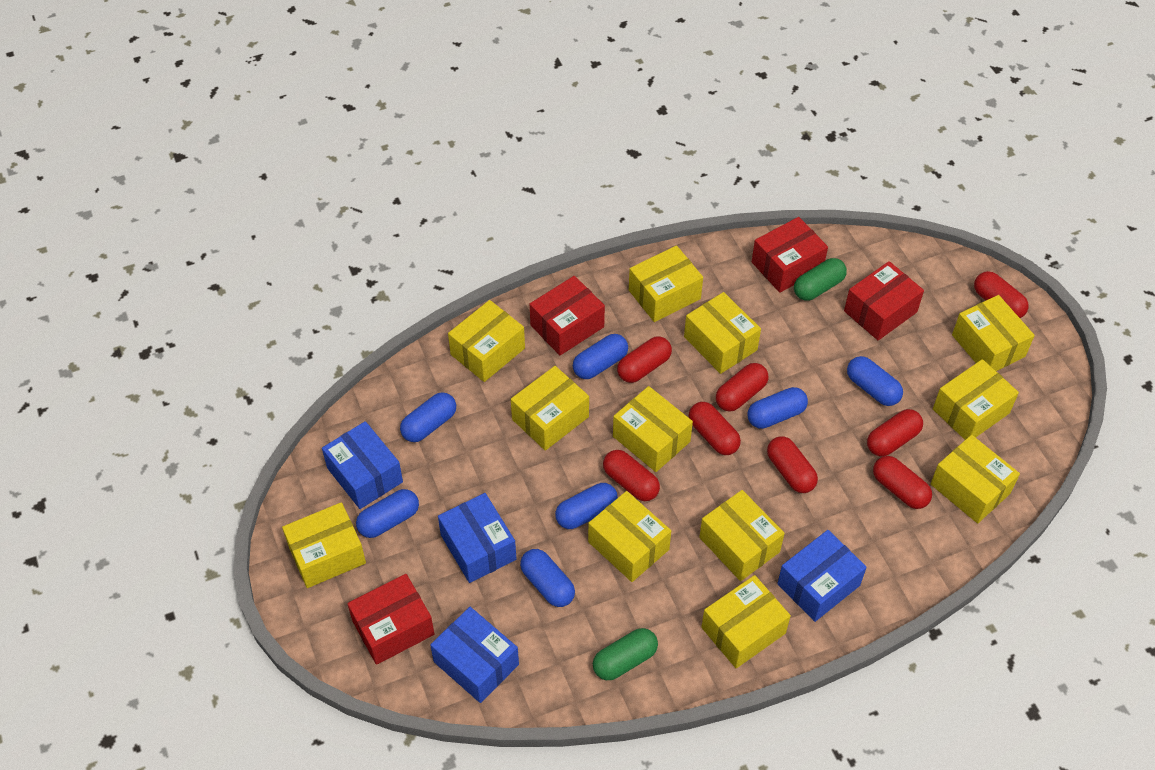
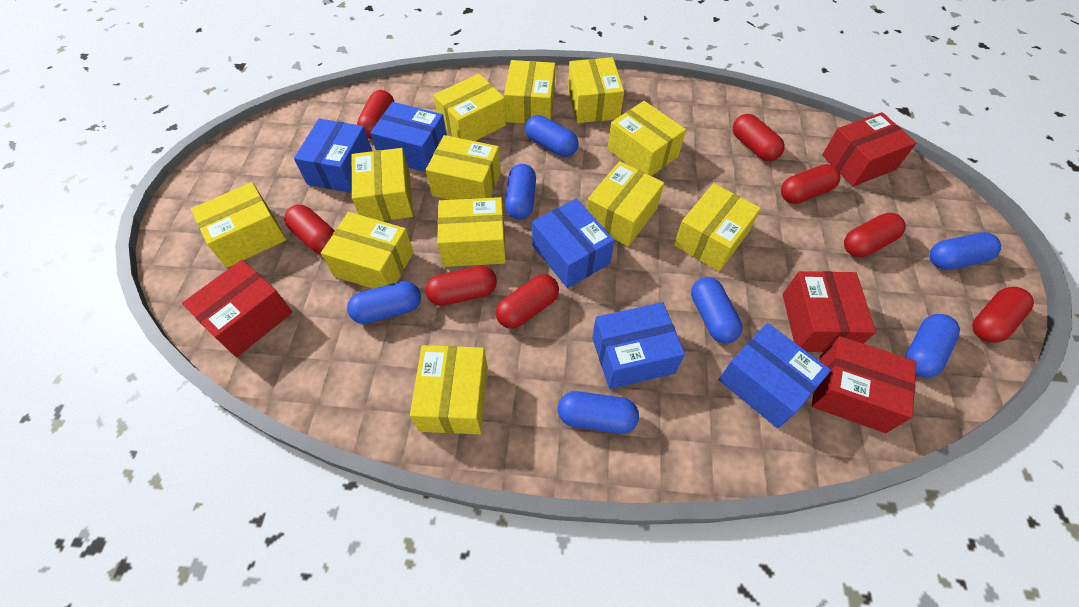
blue box: [322,421,403,509] [430,607,519,703] [438,493,516,583] [777,530,867,622] = 4 -> [294,118,372,193] [370,102,447,172] [532,199,615,288] [592,302,685,389] [719,323,831,428] = 5
green capsule: [593,628,658,680] [794,258,847,301] = 2 -> none = 0

